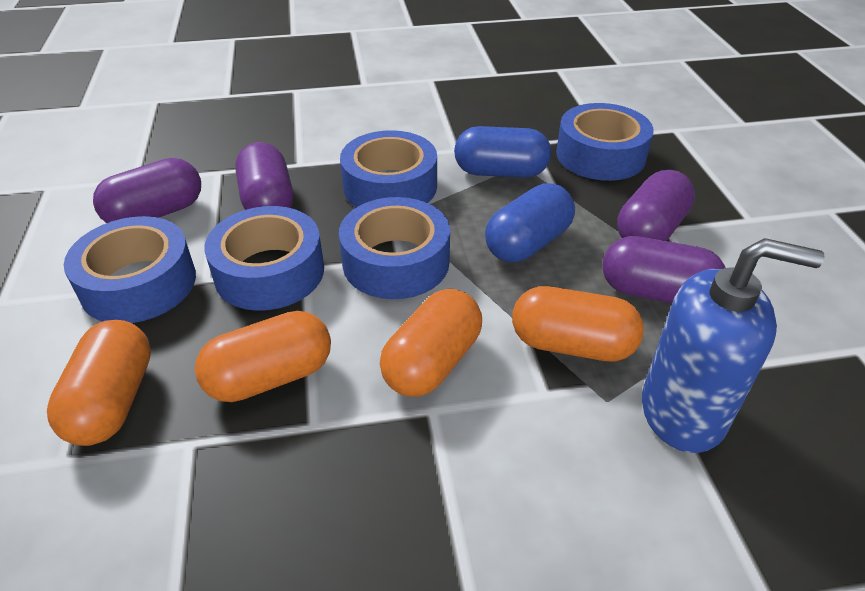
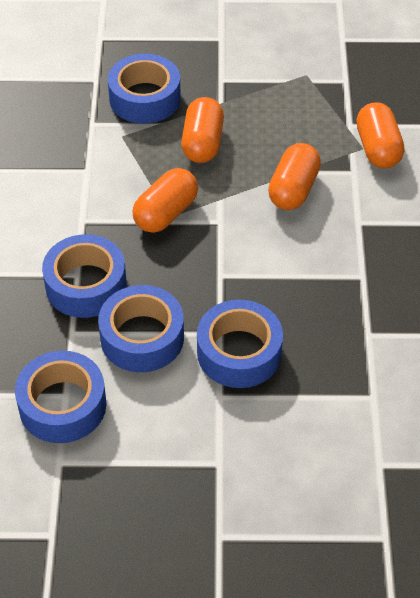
blue capsule: [454,126,551,178] [485,183,575,262] = 2 -> none = 0
blue soap dispenser: [642,238,825,453] = 1 -> none = 0
purple capsule: [93,158,201,223] [235,142,293,210] [602,236,725,303] [617,170,695,241] = 4 -> none = 0

